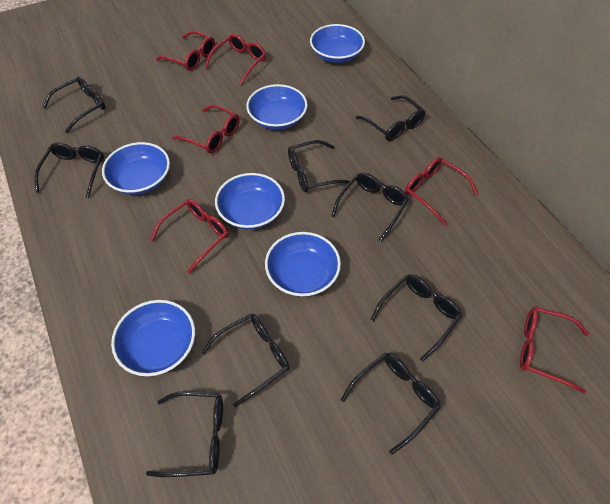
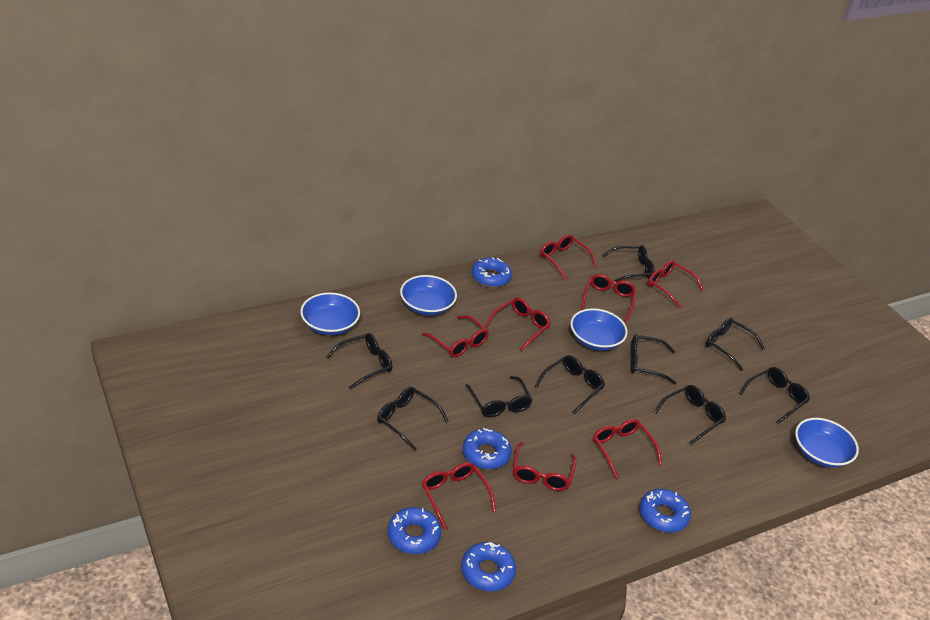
blue bowl: [102,142,170,195] [111,300,195,376] [215,173,285,229] [246,84,307,130] [265,232,341,297] [310,24,365,63] = 6 -> [300,292,360,335] [400,275,457,316] [570,308,628,351] [795,418,859,468] = 4
blue donut: none = 0 -> [388,507,441,554] [461,542,516,591] [463,428,512,469] [472,257,512,287] [640,489,691,533] = 5
red glasses: [150,199,229,274] [156,31,215,71] [172,105,240,154] [205,34,266,85] [405,157,478,226] [520,307,589,393] = 6 -> [422,315,489,357] [422,462,496,530] [485,297,551,351] [513,442,576,491] [540,234,597,280] [581,274,637,322] [593,419,662,479] [648,260,704,308] = 8

